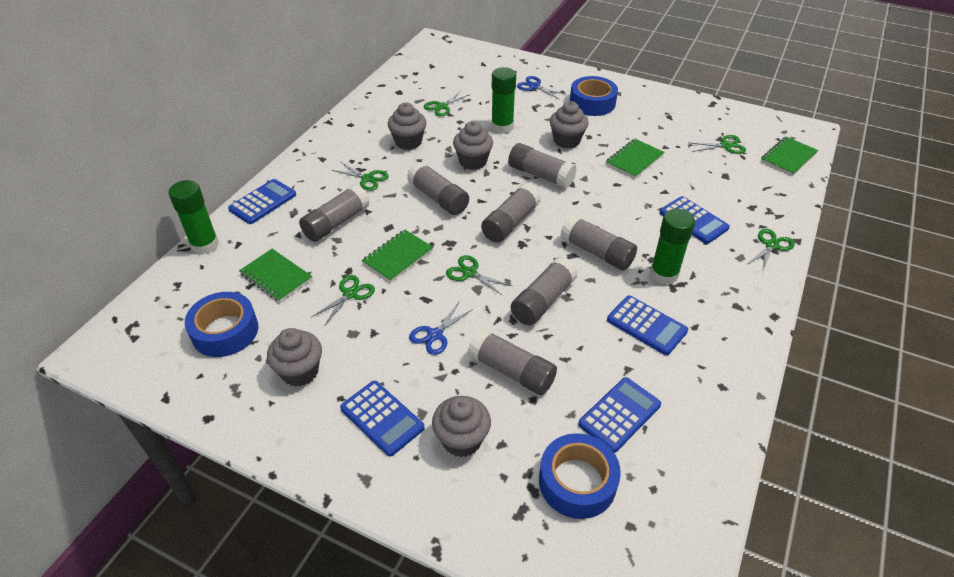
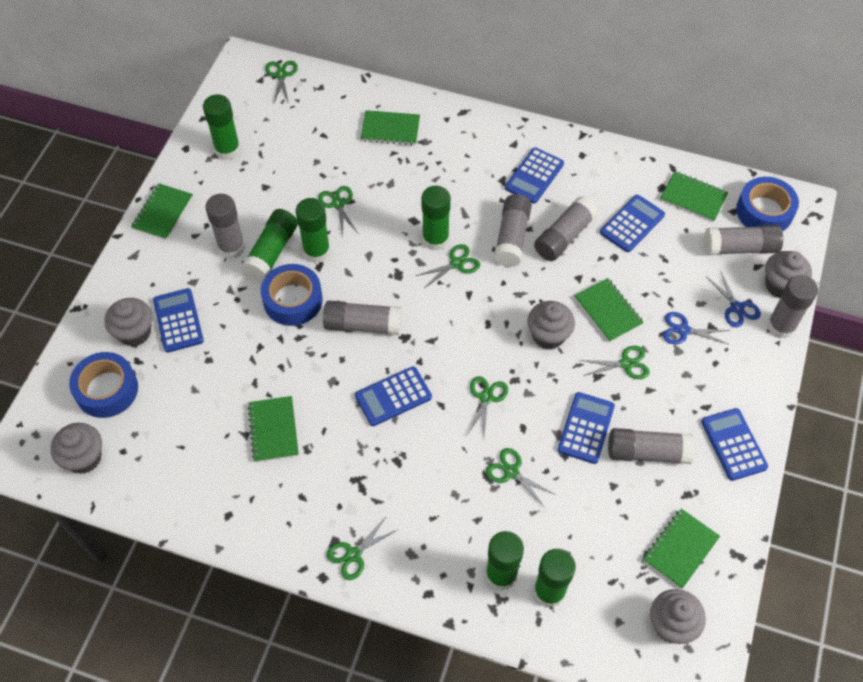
blue calculator: [228,179,296,224] [340,381,425,457] [578,377,661,453] [607,296,688,355] [660,196,730,244] = 5 -> [153,288,204,353] [355,366,432,426] [505,147,564,204] [558,392,615,464] [600,195,665,252] [701,408,768,481] = 6
green glue stick: [169,180,219,254] [491,67,516,133] [650,209,695,285] = 3 -> [203,94,241,160] [242,209,298,281] [296,198,330,263] [421,186,451,251] [485,531,524,590] [534,549,576,607] = 6
green notebook: [239,249,312,302] [362,230,433,282] [606,139,664,178] [761,137,818,176] = 4 -> [131,183,193,240] [248,396,299,462] [361,110,420,146] [574,278,644,342] [643,509,720,589] [660,171,729,222] = 6
green scissors: [312,275,375,326] [332,162,389,191] [424,90,471,116] [446,255,512,296] [691,135,746,154] [746,229,795,272] = 6 -> [265,61,298,103] [318,186,358,236] [327,516,399,580] [416,244,480,288] [467,376,508,436] [486,448,556,506] [580,346,650,379] = 7

